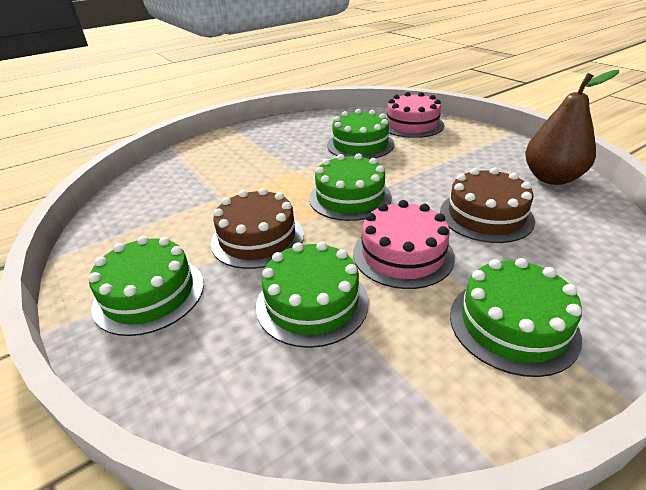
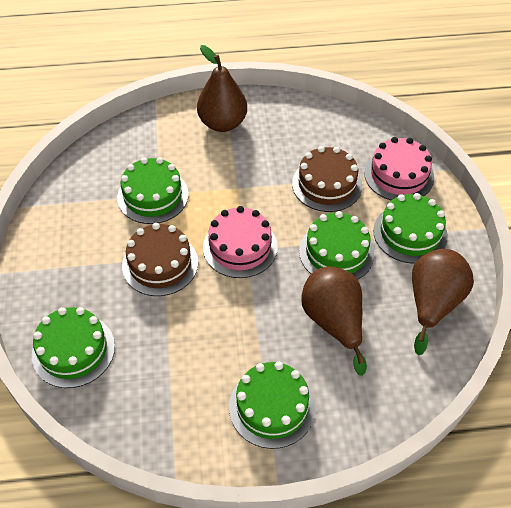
brown pear: [525,70,619,185] = 1 -> [197,45,247,132] [301,266,367,376] [412,249,474,355] = 3

